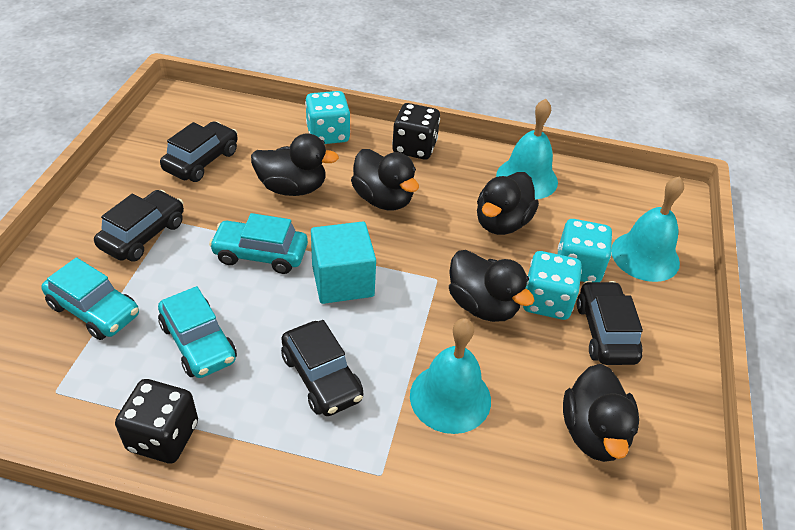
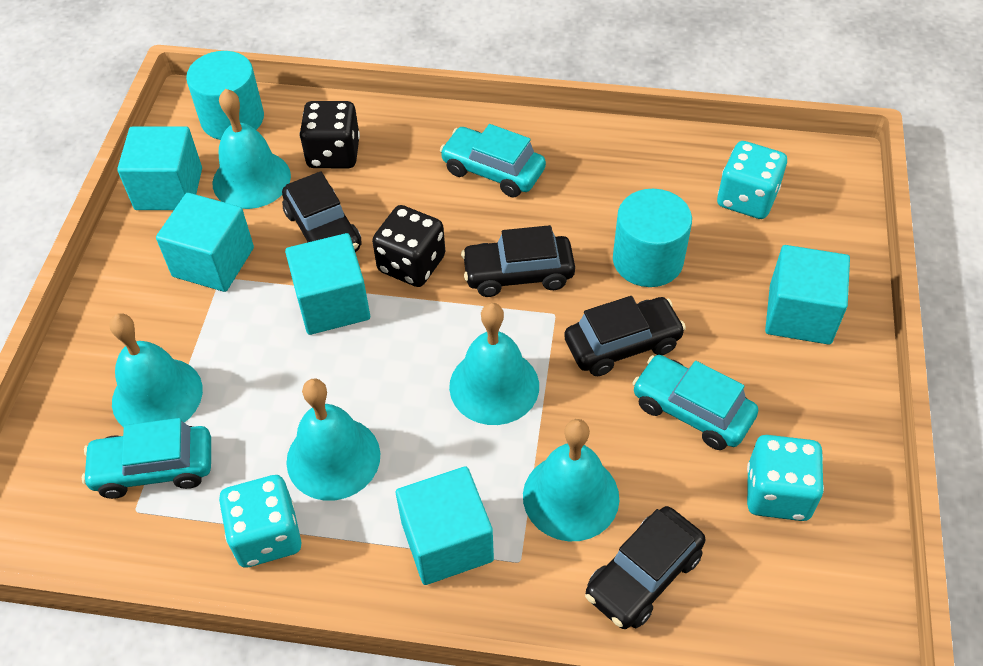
black duck: [251,133,339,196] [351,149,419,210] [449,250,535,322] [477,172,539,235] [563,364,639,462] = 5 -> none = 0
turquoise bell: [410,318,491,434] [496,99,558,199] [611,176,684,282] = 3 -> [109,313,203,427] [213,89,291,209] [286,378,380,501] [449,303,539,425] [523,419,619,541] = 5
turquoise cube: [311,221,376,304] = 1 -> [117,126,202,210] [156,193,254,292] [285,233,370,335] [396,467,494,585] [765,245,850,345] = 5
turquoise cylinder: none = 0 -> [186,51,264,140] [613,189,692,287] = 2

